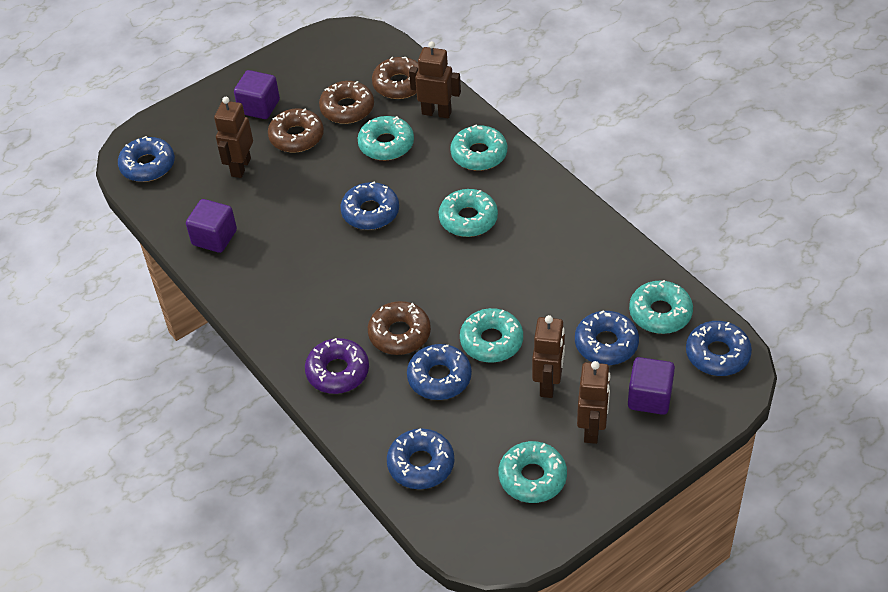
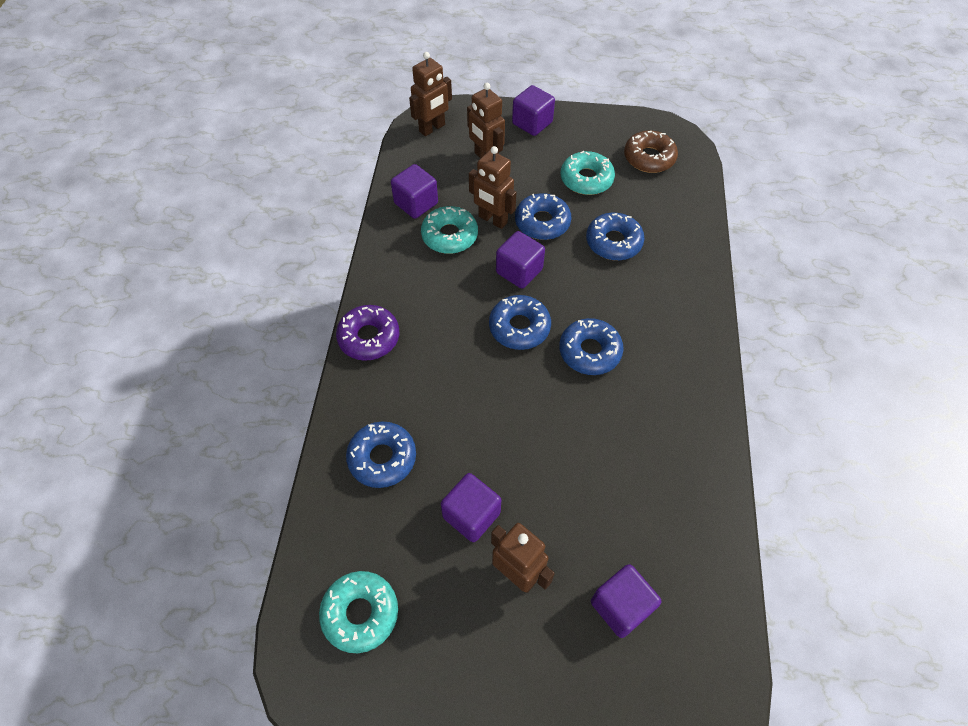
blue donut: [118,136,175,182] [341,181,399,230] [387,429,454,489] [407,344,472,400] [575,310,639,365] [686,321,752,376] = 6 -> [346,422,416,488] [489,295,551,350] [515,193,571,240] [559,318,624,375] [586,213,645,261] = 5
brown donut: [268,109,324,152] [319,81,374,124] [368,301,431,355] [372,57,419,99] = 4 -> [624,131,678,173] = 1
purple cube: [186,199,237,253] [234,70,280,119] [628,357,675,415] = 3 -> [391,164,438,219] [441,473,501,542] [496,231,545,289] [512,85,555,136] [591,564,661,638] = 5
turquoise donut: [358,116,414,160] [438,189,498,237] [450,125,507,171] [460,308,523,363] [499,441,567,503] [629,280,693,334] = 6 -> [319,571,398,653] [421,206,478,254] [561,151,615,195] = 3

